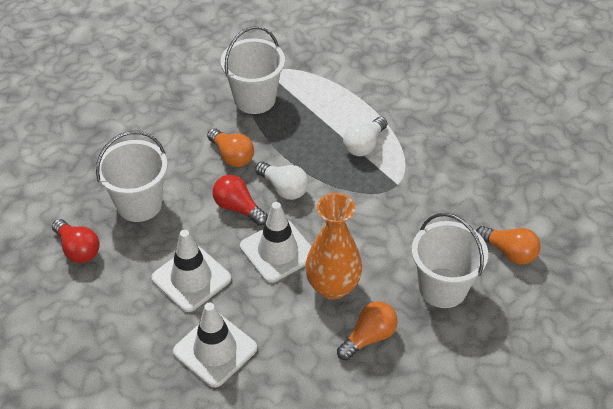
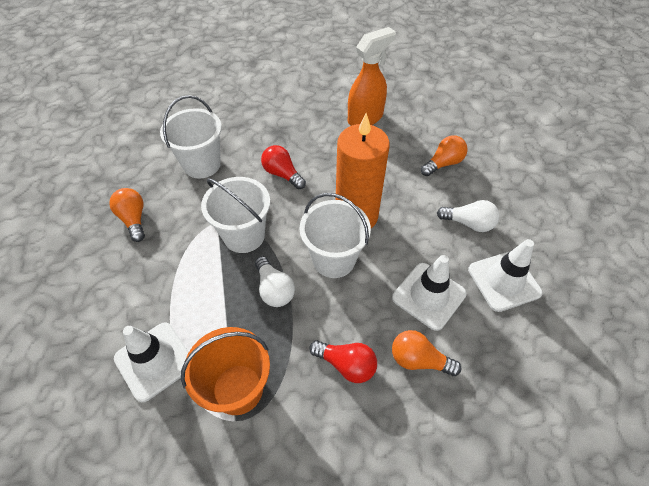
orange bucket: none = 0 -> [181,327,270,415] = 1
orange candle: none = 0 -> [336,113,390,228] = 1
orange spray bottle: none = 0 -> [348,27,396,126] = 1
orange vase: [305,193,362,300] = 1 -> none = 0

